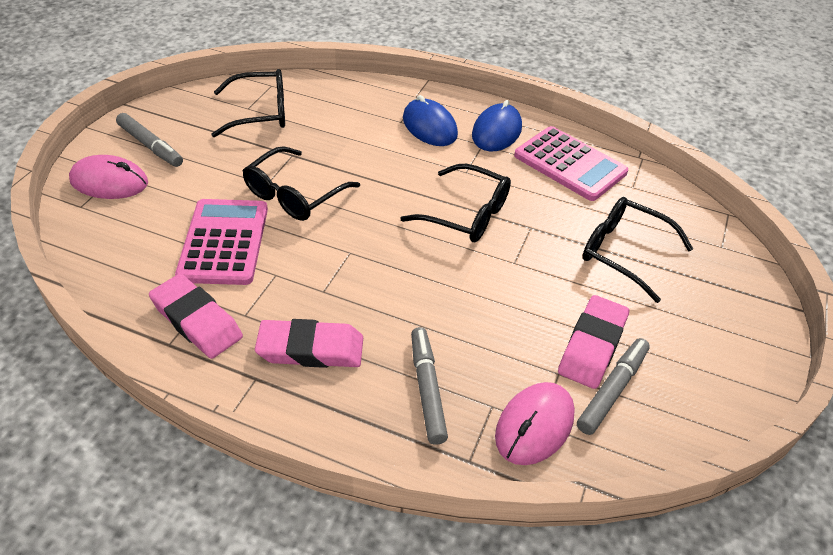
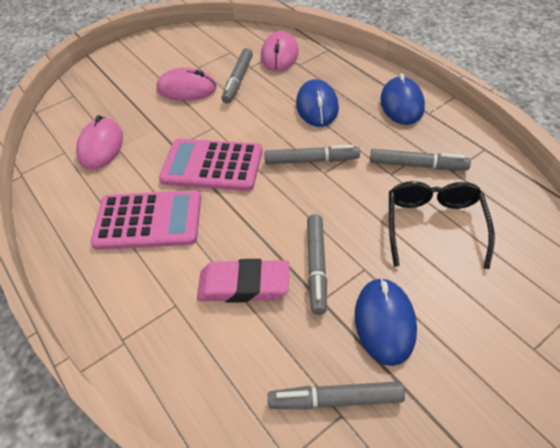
black glasses: [211,69,285,137] [242,146,360,221] [400,164,511,242] [583,197,693,303] = 4 -> [389,181,495,269] = 1
blue mouse: [403,95,458,146] [472,100,522,152] = 2 -> [296,79,339,127] [355,278,417,366] [380,73,425,125] = 3
grey marker: [116,113,183,167] [411,327,448,445] [577,338,650,435] = 3 -> [222,48,253,104] [265,145,360,164] [268,381,405,410] [307,214,327,315] [370,149,471,170] = 5
pink eraser: [149,274,243,359] [255,319,363,368] [558,295,629,389] = 3 -> [197,259,289,303] = 1
pink mouse: [69,155,148,199] [495,382,575,465] = 2 -> [76,115,123,170] [156,67,217,101] [261,31,298,72] = 3

